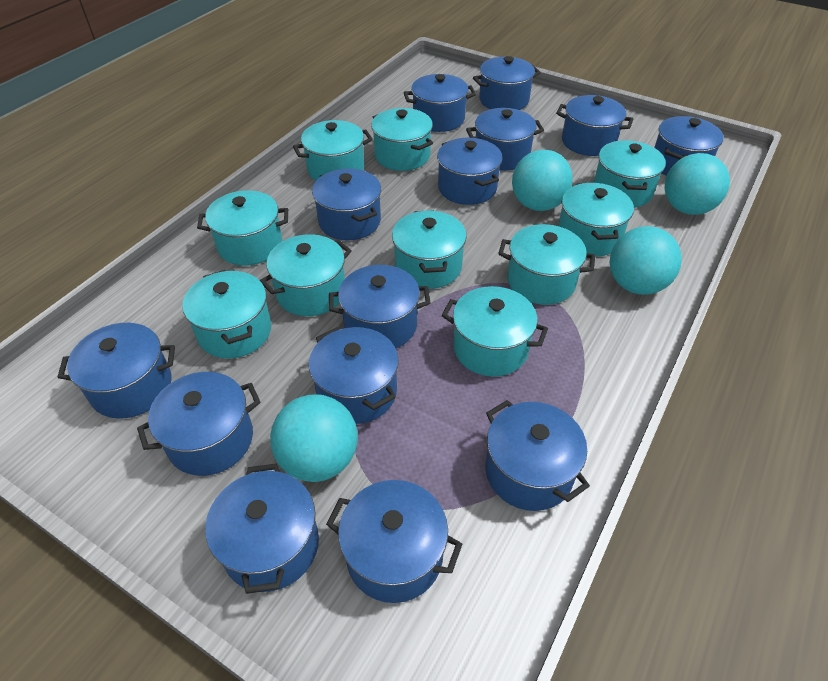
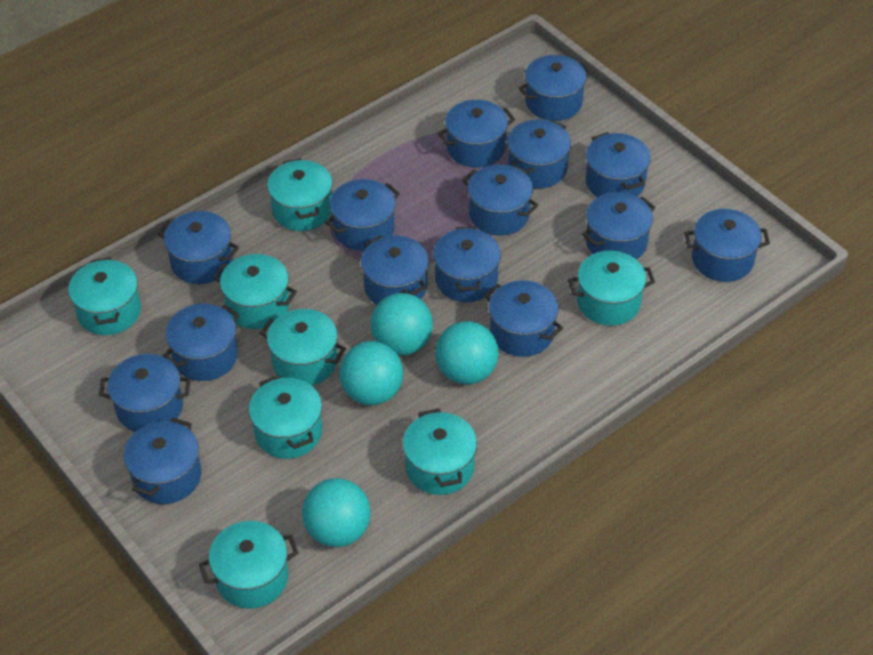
blue pot: [57,323,175,419] [137,372,261,476] [205,463,319,594] [309,327,399,424] [312,169,381,240] [326,480,462,603] [329,265,431,349] [404,74,476,132] [437,138,503,205] [466,108,544,171] [473,56,541,110] [486,400,590,511] [556,95,633,156] [654,116,724,176] = 14 -> [99,354,191,432] [124,418,201,504] [158,211,239,284] [163,304,240,381] [325,179,400,251] [361,235,429,305] [433,227,501,302] [438,100,515,168] [462,164,539,236] [484,280,563,357] [507,119,571,189] [518,55,592,121] [582,192,655,260] [586,132,651,197] [684,209,770,282] = 15
turquoise pot: [182,270,271,359] [197,190,288,266] [260,234,352,316] [293,120,373,181] [371,108,433,171] [392,210,467,289] [442,286,548,377] [498,224,595,305] [558,183,634,257] [593,140,666,208] = 10 -> [68,257,141,335] [199,521,299,609] [213,254,297,329] [249,375,322,459] [260,309,346,386] [267,158,333,231] [403,408,477,495] [568,251,655,326] = 8

